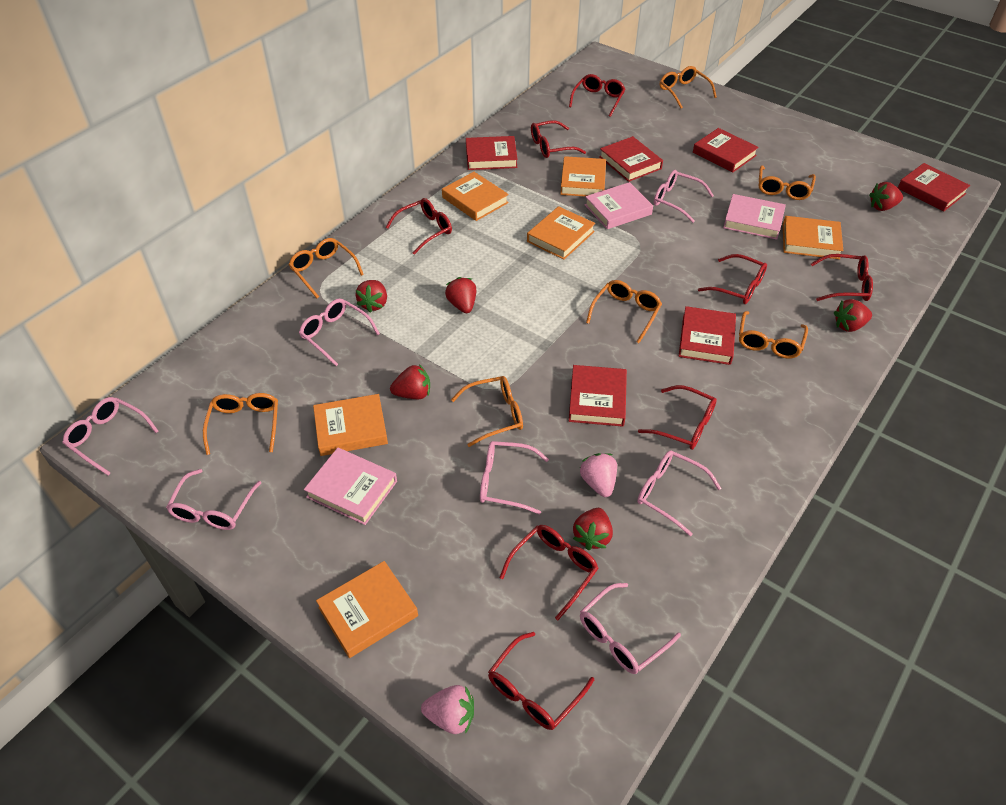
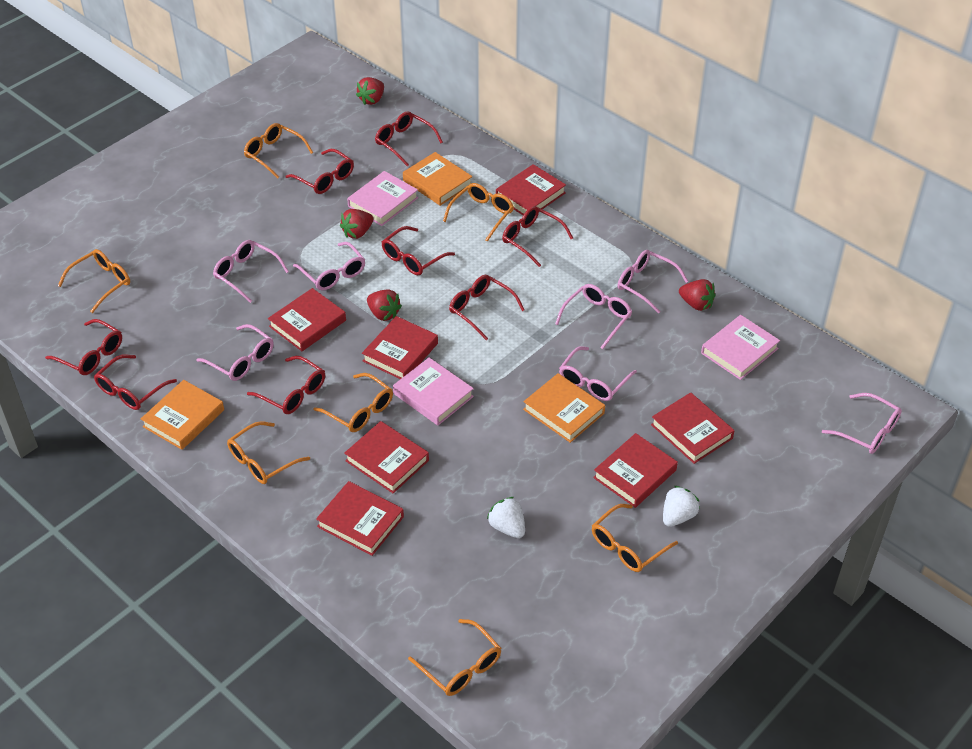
orange book: [313,394,388,456] [316,561,418,658] [442,172,509,221] [527,206,595,260] [560,156,606,196] [783,216,843,259] = 6 -> [141,380,224,450] [403,152,472,206] [523,373,605,443] = 3
pink strawberry: [421,685,474,734] [580,453,617,497] = 2 -> none = 0
red book: [466,136,518,170] [569,365,627,427] [599,136,663,182] [679,306,736,365] [693,128,759,173] [898,163,970,212] = 6 -> [268,288,346,351] [316,481,404,556] [344,421,429,493] [362,316,438,379] [496,164,566,215] [593,433,678,508] [651,392,735,464] = 7
red strawberry: [355,280,387,313] [390,364,430,399] [445,277,476,313] [573,508,613,550] [834,299,872,332] [869,182,903,211] = 6 -> [340,209,373,239] [356,77,384,105] [367,289,402,321] [679,279,716,311] = 4
white strawberry: none = 0 -> [487,497,525,538] [663,486,700,527] = 2

